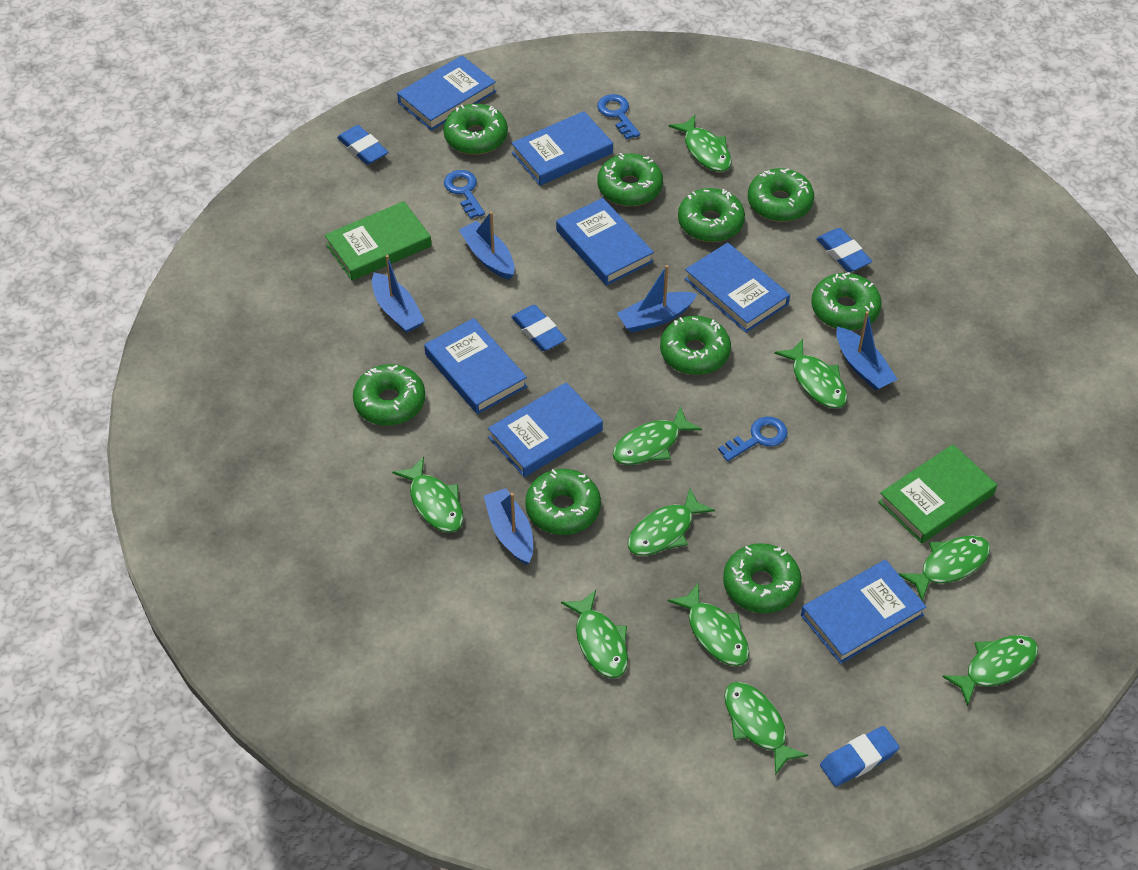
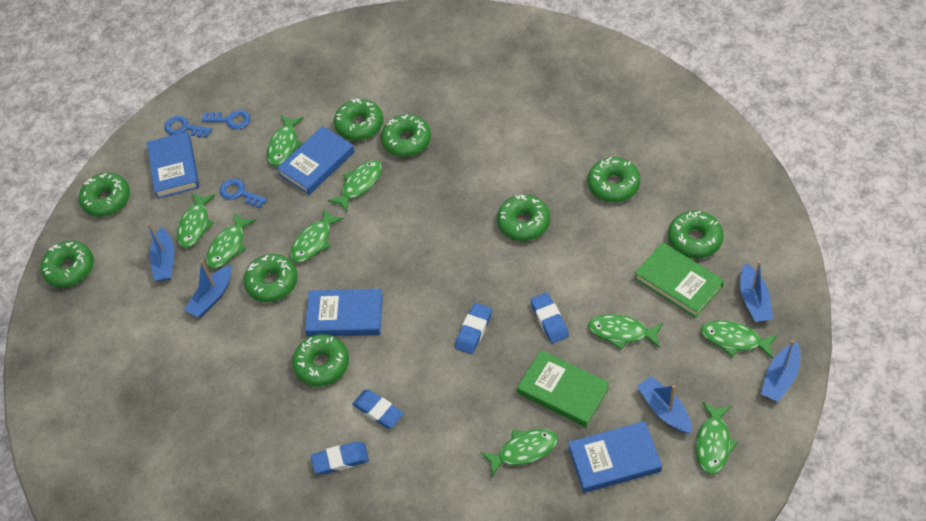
blue book: [397,55,496,131] [424,318,527,414] [488,382,603,477] [511,111,613,186] [556,198,654,286] [685,242,790,333] [801,560,927,664] = 7 -> [147,132,199,199] [277,126,355,195] [305,289,383,337] [568,421,662,493] = 4
green fish: [392,456,463,532] [561,590,628,678] [613,406,702,465] [628,488,715,556] [668,582,749,666] [669,115,732,172] [724,682,808,775] [774,339,848,408] [899,535,990,601] [942,635,1038,706] = 10 -> [177,193,215,248] [206,212,256,269] [267,115,304,166] [290,208,344,263] [328,160,382,212] [480,429,558,478] [588,314,663,350] [696,402,738,475] [701,320,778,359] = 9

